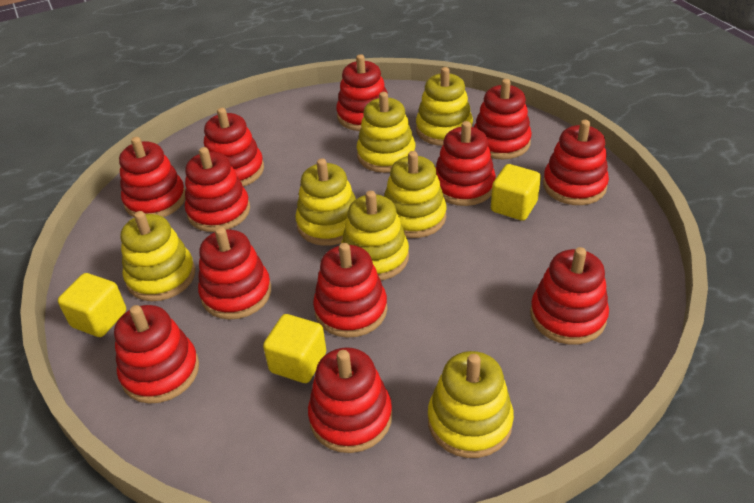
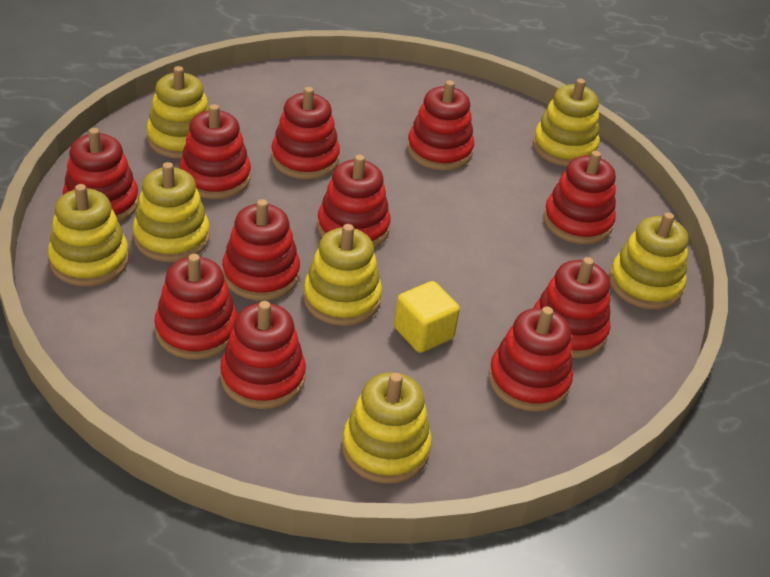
red stacking toy: [114,305,199,404] [119,137,185,217] [185,147,250,232] [198,227,271,320] [204,108,264,186] [308,347,392,453] [313,243,387,338] [336,54,388,131] [436,121,496,206] [474,79,532,159] [530,247,609,345] [543,120,609,205] = 12 -> [63,128,139,222] [154,254,237,360] [180,104,251,199] [220,301,306,409] [222,199,300,301] [271,87,340,179] [317,155,391,248] [407,80,474,170] [489,307,573,412] [534,257,610,358] [543,151,616,244] = 11
yellow cube: [58,273,126,337] [263,314,326,383] [491,164,541,221] = 3 -> [394,281,460,353] = 1

